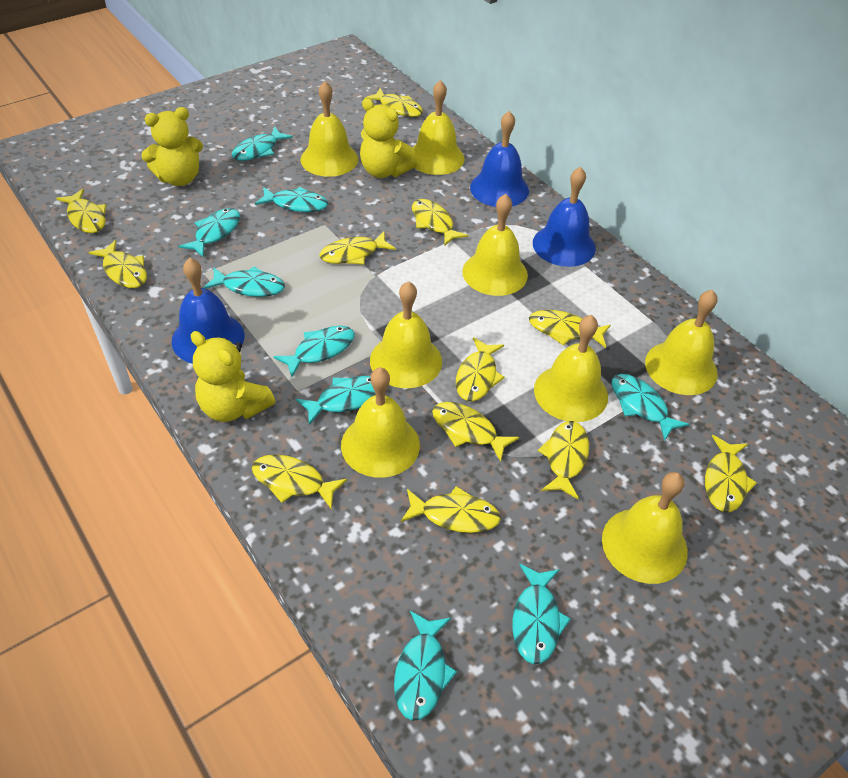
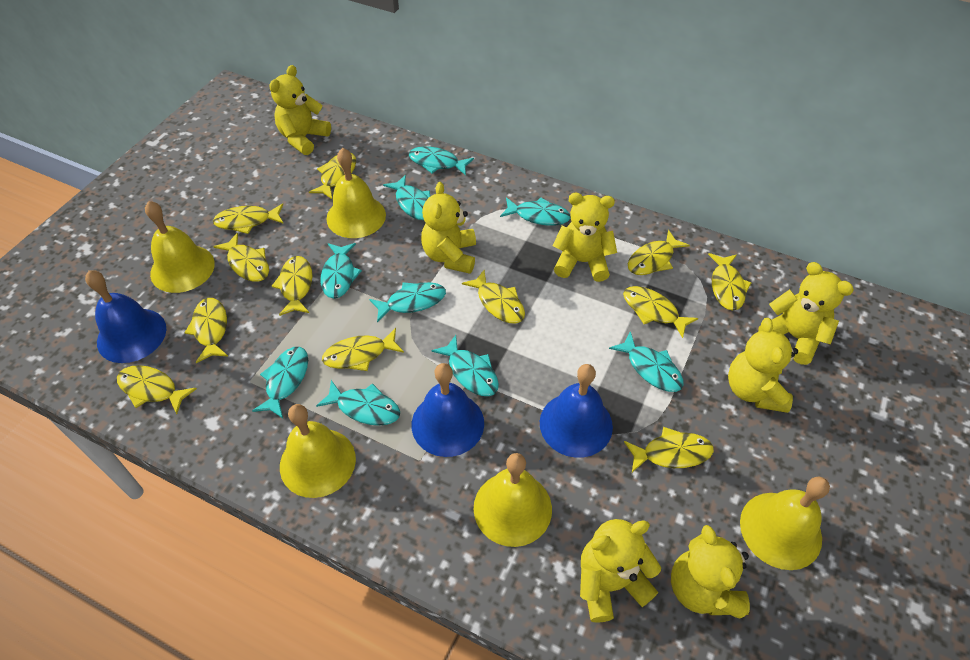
yellow bell: [300,81,358,177] [341,367,420,478] [370,281,442,388] [413,80,465,175] [462,194,528,296] [534,315,608,422] [602,472,688,584] [645,290,718,395] = 8 -> [145,201,215,293] [280,404,356,498] [327,148,386,238] [473,453,552,547] [740,476,830,570] = 5
yellow teddy bear: [141,107,203,186] [191,331,275,422] [360,98,417,178] = 3 -> [269,65,331,155] [421,182,476,274] [553,193,617,282] [580,519,661,623] [671,525,750,619] [728,318,798,413] [758,262,854,365] = 7

